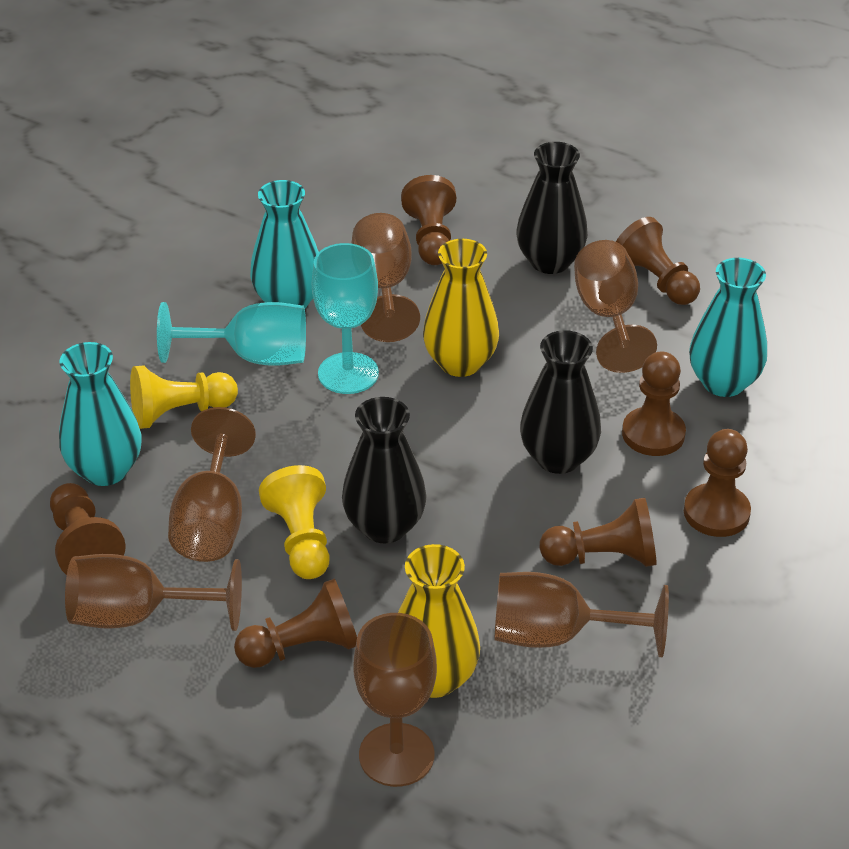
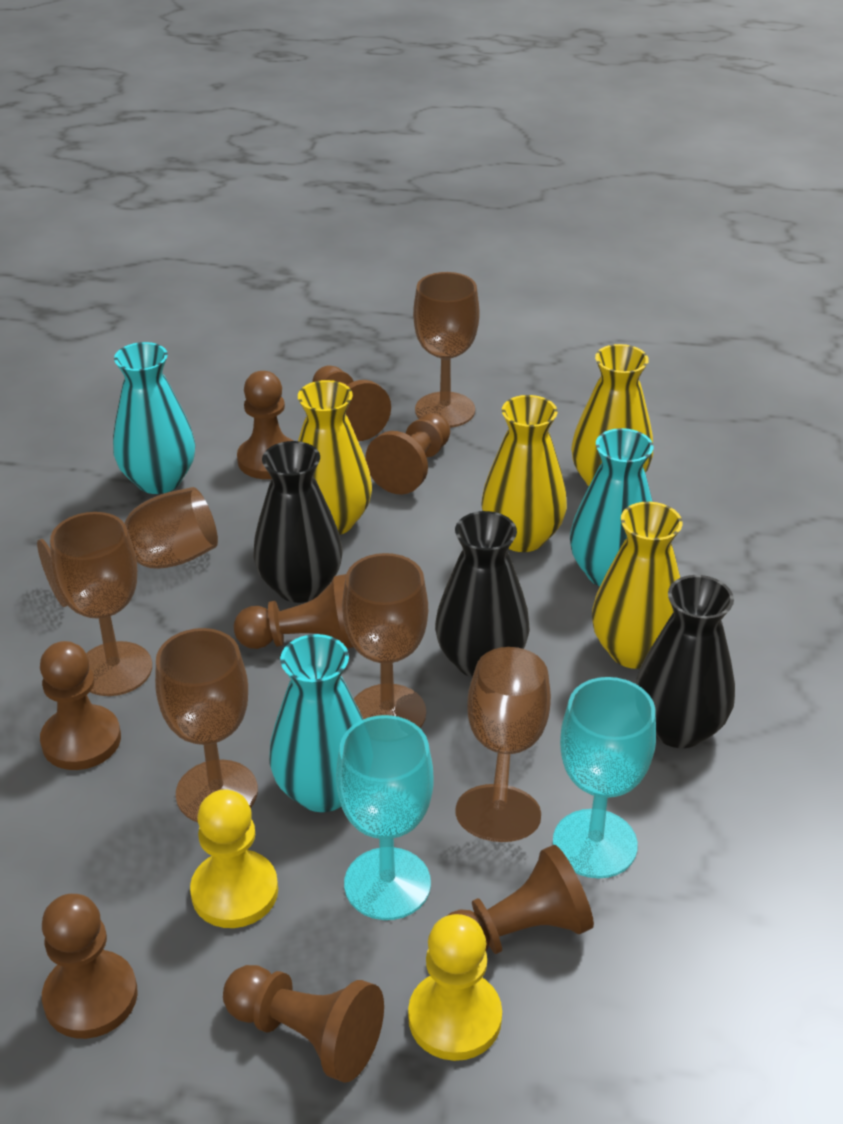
brown pawn: [50,483,126,575] [234,579,357,668] [401,175,456,265] [540,498,657,567] [616,217,700,305] [622,351,686,456] [684,429,751,537] = 7 -> [40,641,121,770] [42,894,138,1039] [223,965,384,1083] [234,574,353,649] [237,371,293,479] [312,365,391,441] [365,413,450,495] [447,845,594,954] = 8
yellow vase: [398,544,480,698] [423,239,499,377] = 2 -> [298,380,372,535] [481,395,567,552] [571,344,653,487] [592,502,683,669] = 4

